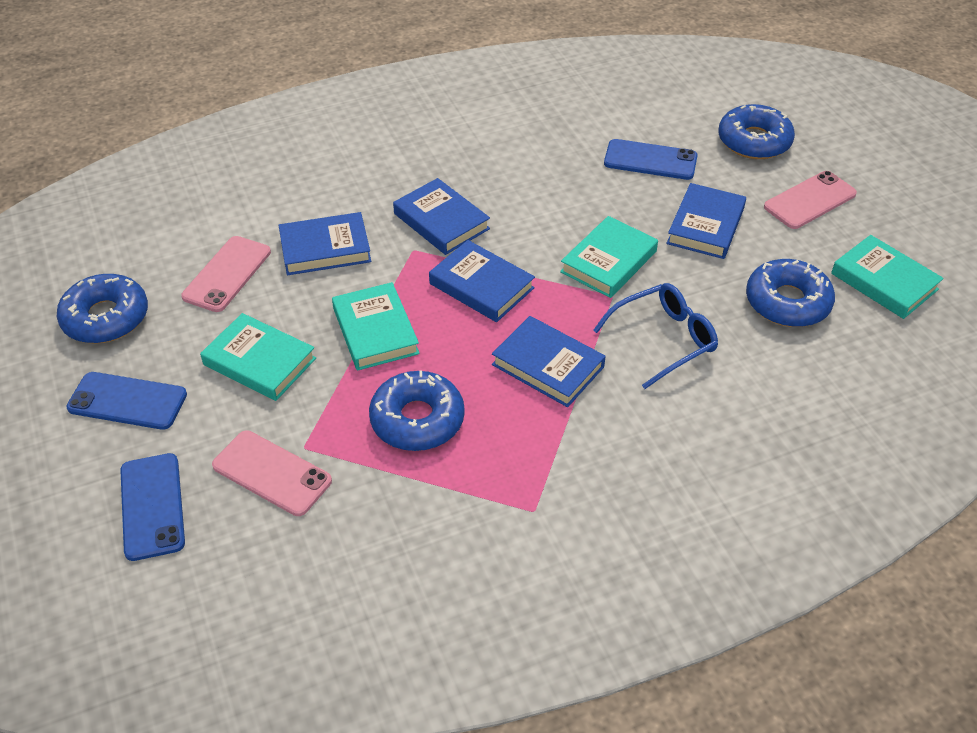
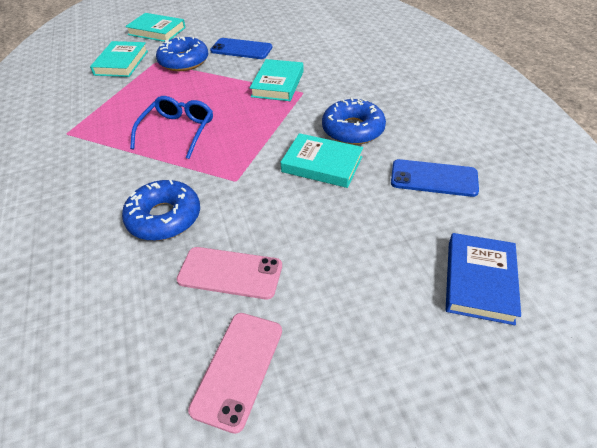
blue book: [279,212,371,275] [393,178,490,255] [429,240,535,322] [492,316,606,407] [667,183,746,259] = 5 -> [446,233,521,325] = 1
blue donut: [57,274,148,343] [369,370,465,451] [718,104,795,159] [746,259,835,327] = 4 -> [122,180,200,241] [156,37,208,71] [322,98,386,145] = 3
blue phone: [66,372,187,430] [120,453,185,561] [604,139,698,180] = 3 -> [210,38,273,59] [391,159,479,197] = 2
pink phone: [181,236,271,312] [212,430,332,516] [764,171,857,229] = 3 -> [177,247,282,299] [188,313,282,434] = 2

